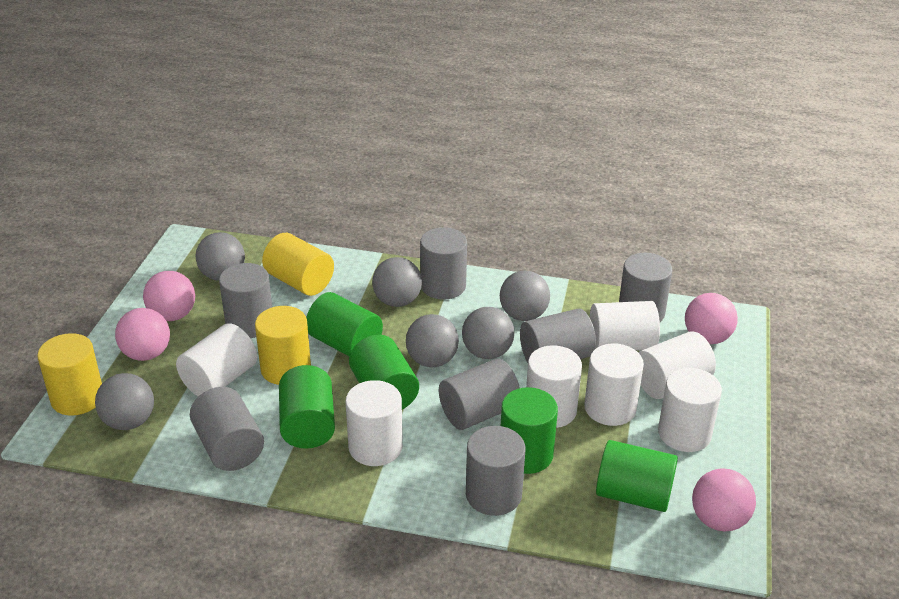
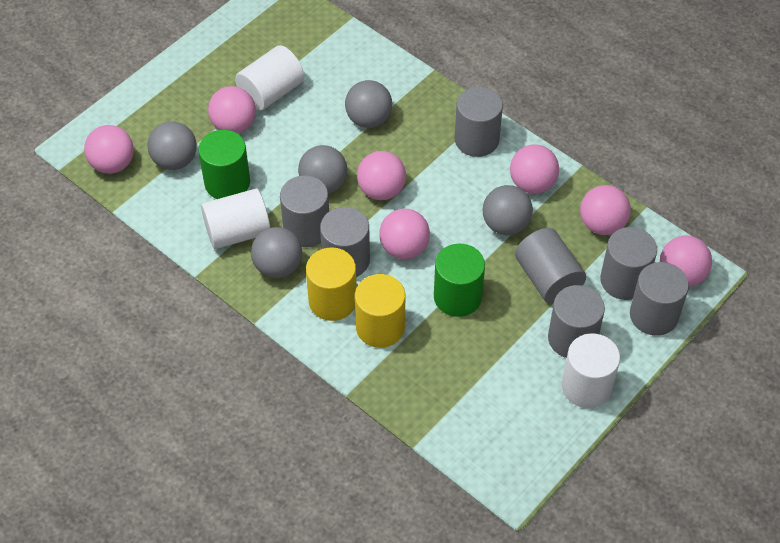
green cylinder: [279,365,335,449] [306,292,383,356] [349,335,419,409] [501,387,558,474] [596,440,678,512] = 5 -> [198,130,250,199] [434,244,485,317] = 2
grey ball: [95,373,154,430] [196,232,245,281] [372,257,422,307] [406,314,459,367] [462,307,514,359] [500,271,550,321] = 6 -> [148,121,197,170] [251,227,302,278] [298,145,347,194] [345,80,392,128] [482,185,533,235] = 5
pink ball: [115,308,170,361] [143,271,195,321] [685,293,738,344] [692,468,756,531] = 4 -> [84,125,134,174] [208,86,256,134] [357,151,406,200] [379,209,430,259] [510,145,559,194] [580,185,631,235] [660,236,712,287] = 7
white cylinder: [176,323,257,397] [346,380,403,466] [526,345,582,428] [584,343,644,426] [590,301,660,351] [639,331,716,399] [658,368,722,452] = 7 -> [201,189,270,249] [235,45,304,111] [562,333,620,408] = 3
yellow cylinder: [37,333,102,416] [255,306,311,385] [262,233,334,296] = 3 -> [306,247,357,321] [355,274,405,348] = 2

